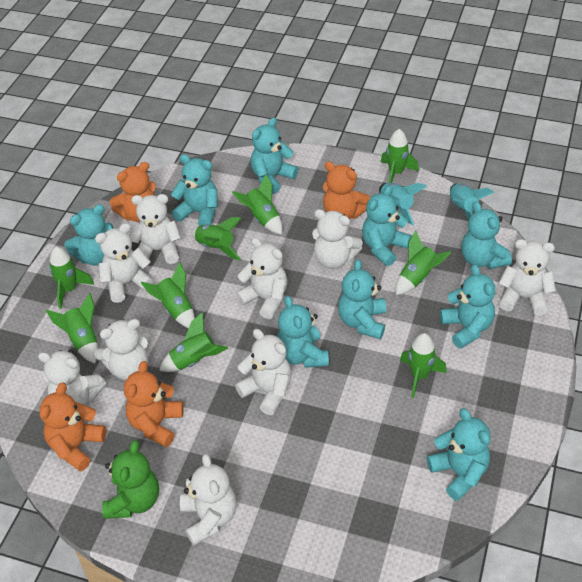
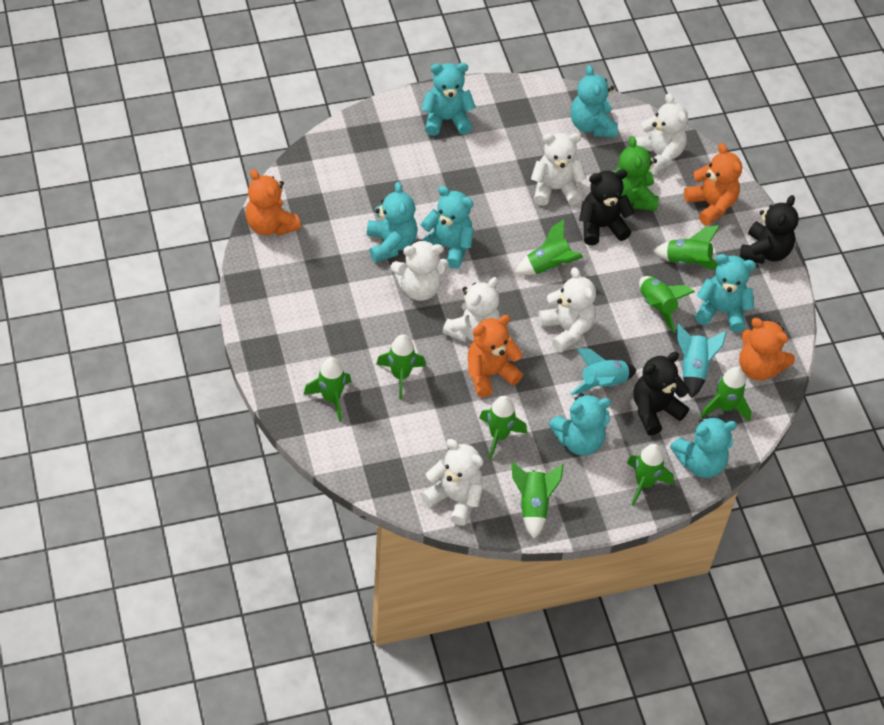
black teddy bear: none = 0 -> [579,169,634,245] [633,352,689,435] [740,195,799,264] = 3
turquoise teddy bear: [64,204,113,266] [171,154,218,226] [251,118,298,194] [277,296,329,368] [338,259,386,339] [362,185,412,266] [427,408,491,501] [440,264,495,349] [461,202,512,269] = 9 -> [367,182,417,263] [420,186,474,269] [421,63,476,136] [549,393,611,456] [570,65,618,137] [670,415,737,478] [695,254,756,332] = 7
white teddy bear: [38,350,106,405] [94,319,151,380] [95,223,154,303] [130,194,181,264] [180,454,237,545] [235,237,287,319] [235,329,292,415] [312,209,363,269] [499,239,556,315] = 9 -> [391,240,449,301] [421,439,483,526] [442,277,500,342] [531,133,587,206] [539,267,596,352] [635,93,688,175] = 6

